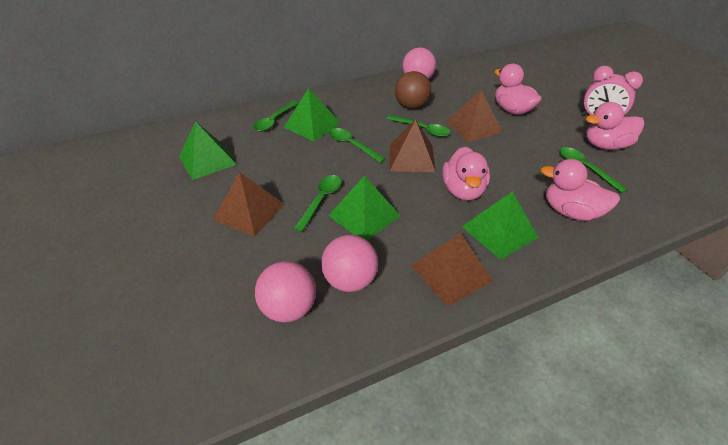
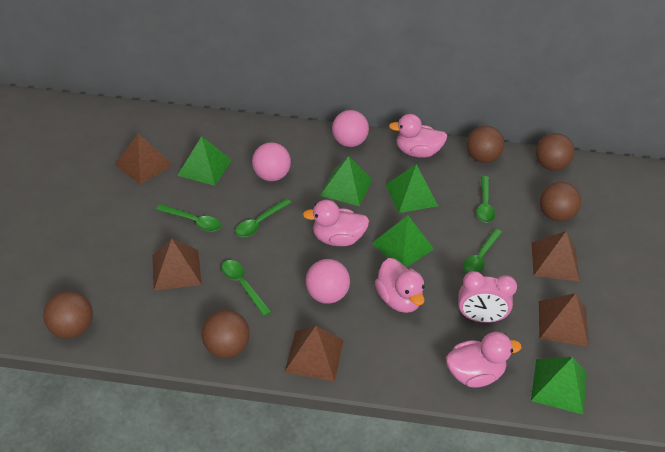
brown ball: [395,71,431,109] = 1 -> [43,291,93,338] [202,310,250,358] [467,126,504,163] [536,133,575,171] [540,182,581,222] = 5
brown pyramid: [213,172,285,237] [390,119,436,172] [412,233,493,307] [446,89,503,142] = 4 -> [115,133,172,185] [152,239,202,290] [284,326,344,382] [531,231,579,281] [539,293,589,347] = 5
green pyramid: [179,122,237,180] [284,88,340,141] [329,175,400,240] [462,192,538,260] = 4 -> [177,136,232,186] [320,156,372,206] [372,215,434,267] [385,164,438,213] [531,357,587,414] = 5

